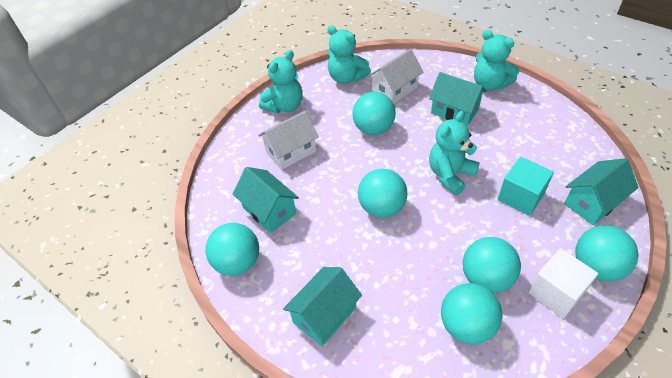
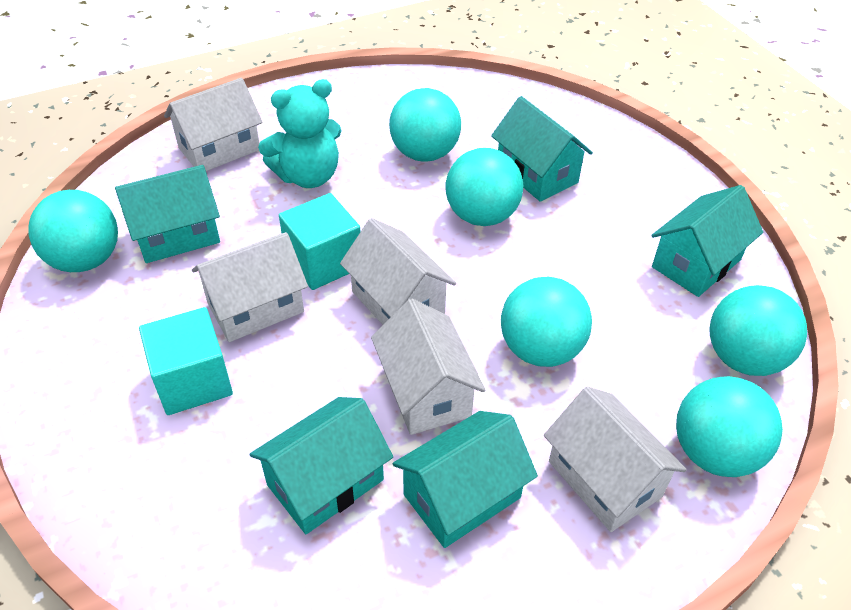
turquoise cube: [498,157,554,216] = 1 -> [139,307,233,415] [279,193,360,290] = 2
turquoise house: [233,167,299,233] [283,267,362,346] [429,72,486,126] [564,158,639,225] = 4 -> [115,165,220,263] [249,397,393,534] [393,411,538,548] [491,96,593,202] [651,185,763,297] = 5
turquoise teddy bear: [259,50,303,113] [328,25,371,84] [429,111,480,195] [474,30,519,91] = 4 -> [258,79,342,188] = 1
white cube: [528,248,598,318] = 1 -> none = 0
white house: [258,111,319,170] [368,49,423,104] = 2 -> [164,78,263,171] [192,232,308,342] [340,218,456,325] [371,299,485,435] [544,387,687,532] = 5

